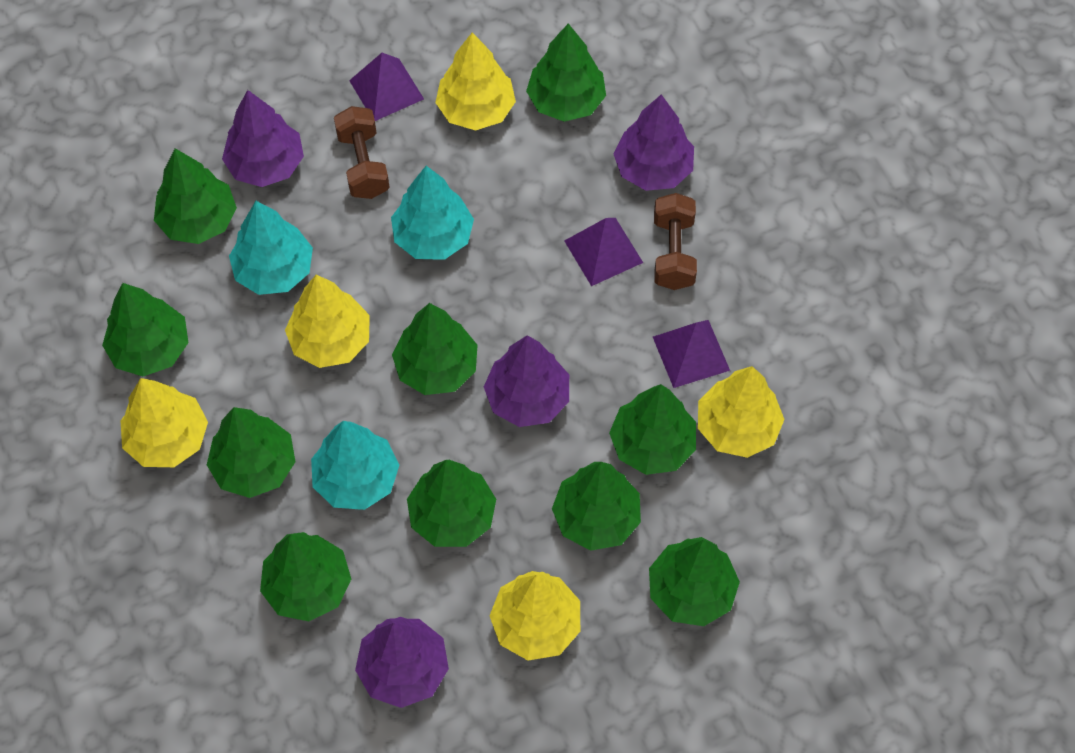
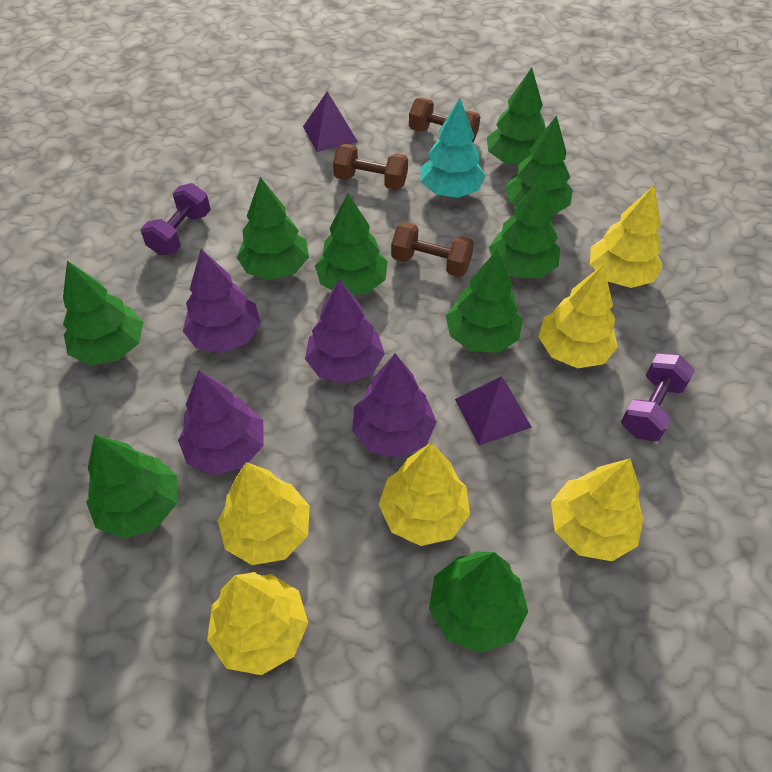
brown dumbbell: [334,106,390,199] [654,193,697,290] = 2 -> [333,144,408,190] [391,222,474,277] [409,98,480,142] = 3
green tree: [102,283,188,376] [154,148,237,244] [207,407,295,498] [260,532,351,621] [392,303,478,395] [407,460,496,547] [526,23,606,122] [552,462,641,551] [609,384,696,475] [649,537,740,626] = 10 -> [63,261,143,365] [86,435,177,539] [237,177,309,280] [315,194,388,295] [429,552,528,653] [446,250,523,353] [487,67,546,164] [489,177,560,278] [505,115,573,215] = 9
purple dumbbell: none = 0 -> [141,183,211,255] [621,353,695,441] = 2
purple pyramid: [349,53,424,121] [564,218,643,286] [653,320,730,388] = 3 -> [303,92,358,152] [455,376,532,445] = 2
turquoise tree: [229,201,313,295] [311,421,399,510] [391,166,474,260] = 3 -> [421,98,486,198] = 1
yellow tree: [121,378,208,467] [285,275,370,368] [435,32,516,131] [489,571,580,660] [698,366,785,458] = 5 -> [207,572,308,675] [218,462,310,565] [379,442,470,546] [538,264,618,368] [551,458,644,561] [590,185,663,288] = 6

